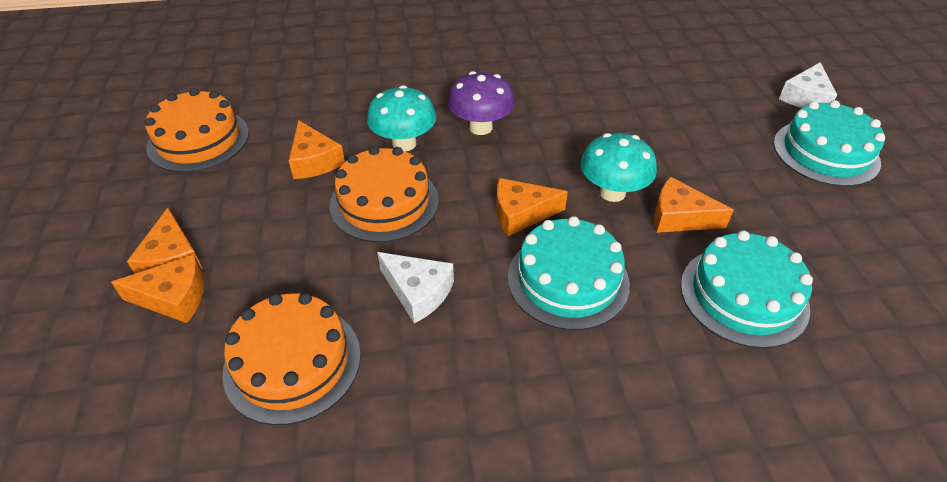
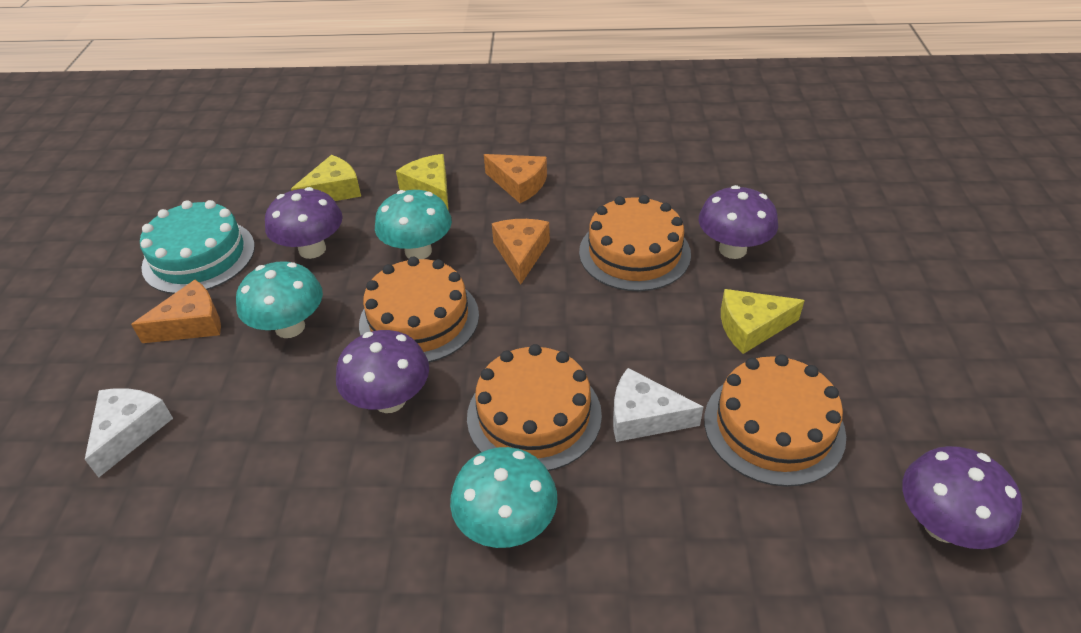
orange cake: [145,88,249,172] [222,293,361,425] [330,146,438,242] = 3 -> [359,257,479,363] [467,344,602,471] [579,195,691,291] [704,354,846,487] = 4
orange cheese: [111,254,204,323] [127,208,203,274] [289,120,345,179] [496,178,568,236] [654,177,734,233] = 5 -> [131,280,221,343] [484,154,547,203] [492,219,550,285] = 3
purple mushroom: [447,71,515,135] = 1 -> [265,187,343,259] [336,330,429,413] [699,185,778,259] [902,446,1022,549] = 4
turquoise cake: [508,216,630,330] [681,230,813,348] [774,100,885,187] = 3 -> [140,200,255,294] = 1
turquoise mushroom: [367,85,436,151] [580,133,657,202] = 2 -> [236,261,323,338] [375,190,452,259] [450,447,557,548] = 3
yellow cheese: none = 0 -> [291,155,361,201] [396,154,449,211] [721,289,805,354] = 3

